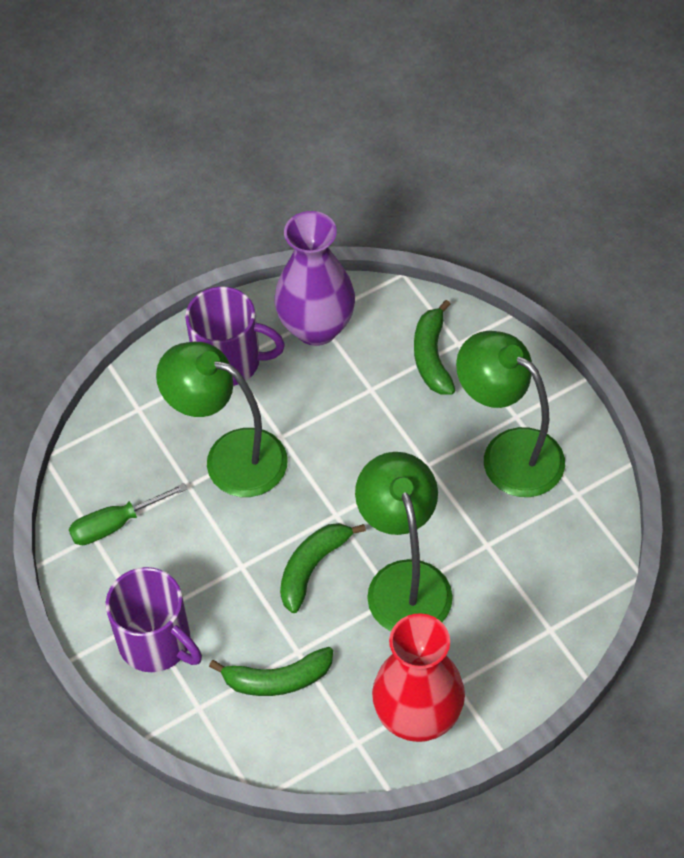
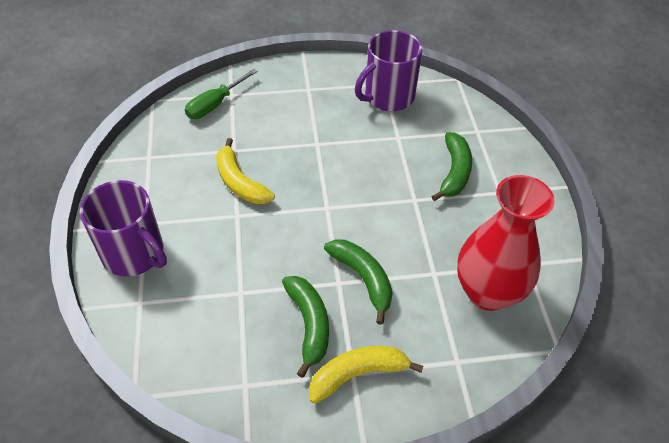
green lamp: [156,342,288,497] [355,452,453,631] [456,331,565,497] = 3 -> none = 0
purple vase: [275,211,355,346] = 1 -> none = 0
yellow banana: none = 0 -> [216,138,275,204] [309,346,423,404] = 2

